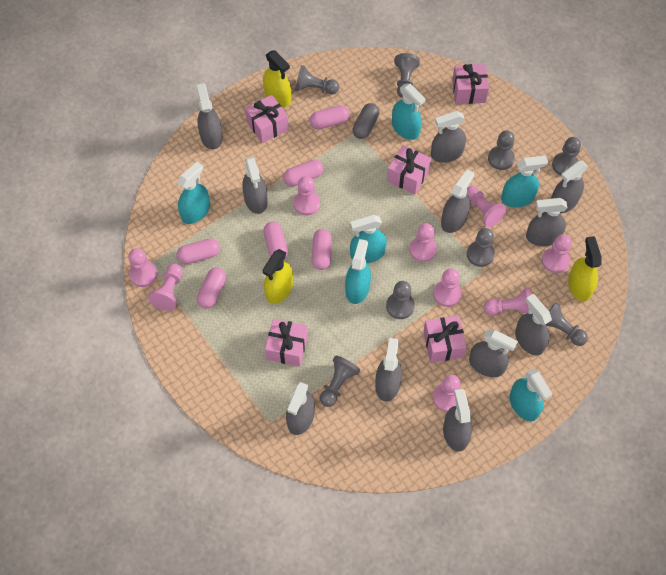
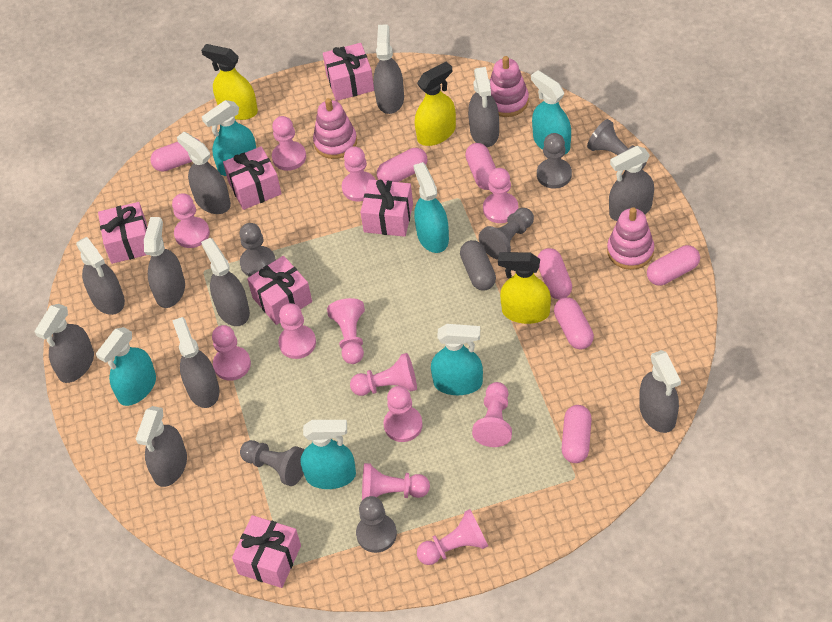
grey pawn: [295,65,339,94] [319,356,360,407] [386,281,415,319] [394,53,420,98] [467,228,495,267] [488,130,515,170] [546,302,588,346] [552,137,581,175] = 8 -> [239,223,276,277] [240,440,304,486] [356,496,397,553] [479,208,534,260] [537,133,572,189] [587,119,646,169] = 6
pink capsule: [176,238,220,264] [197,268,226,308] [263,221,288,260] [283,159,323,187] [309,105,350,129] [312,229,332,270] = 6 -> [150,139,198,172] [377,148,427,182] [465,143,496,190] [538,248,572,299] [554,297,594,349] [562,405,592,463] [647,245,700,286] = 7
pink gift: [245,95,289,143] [265,319,308,367] [387,145,431,194] [423,316,467,363] [452,64,489,104] = 5 -> [98,202,147,264] [223,146,282,210] [232,515,301,588] [247,256,312,325] [323,43,374,101] [360,179,413,237] = 6
pink pawn: [128,248,157,287] [148,263,183,311] [294,176,320,215] [409,223,437,262] [433,268,461,307] [433,375,461,412] [467,186,507,227] [484,288,533,315] [542,234,572,273] = 9 -> [172,193,210,248] [212,325,251,381] [272,116,306,171] [278,303,316,359] [327,298,365,364] [342,146,375,201] [350,353,417,396] [362,463,430,500] [384,386,423,442] [417,509,488,565] [472,382,512,447] [483,168,519,223] = 12
pink stacking toy: none = 0 -> [313,98,357,159] [490,56,529,117] [607,207,654,270] = 3

